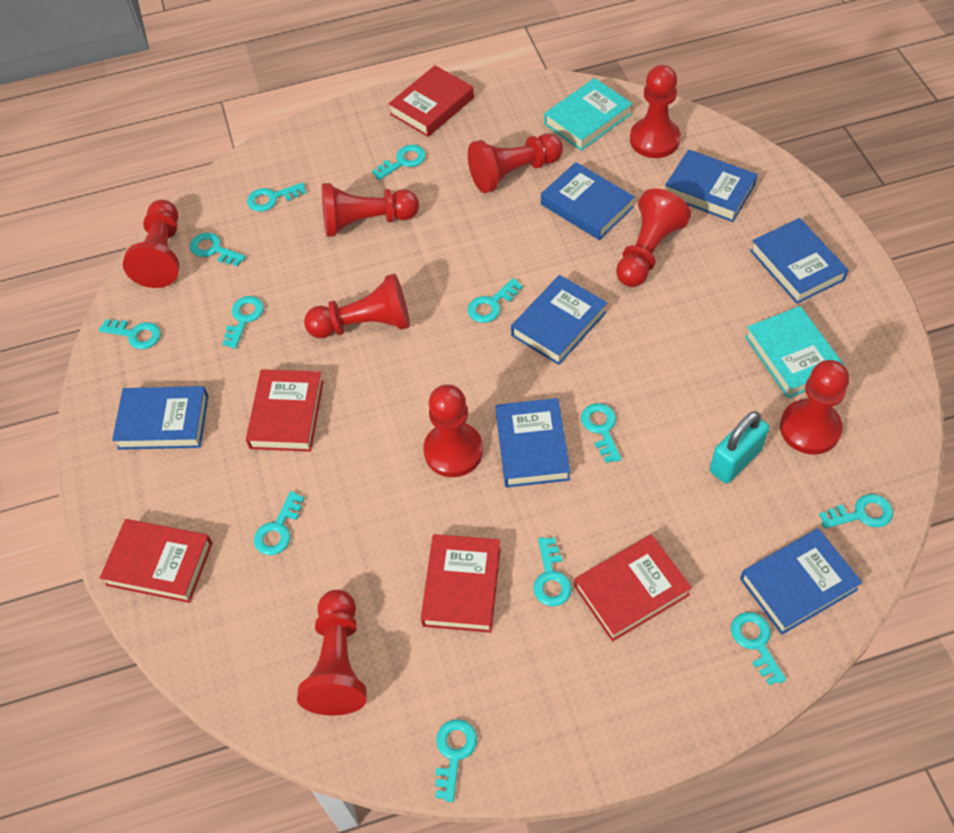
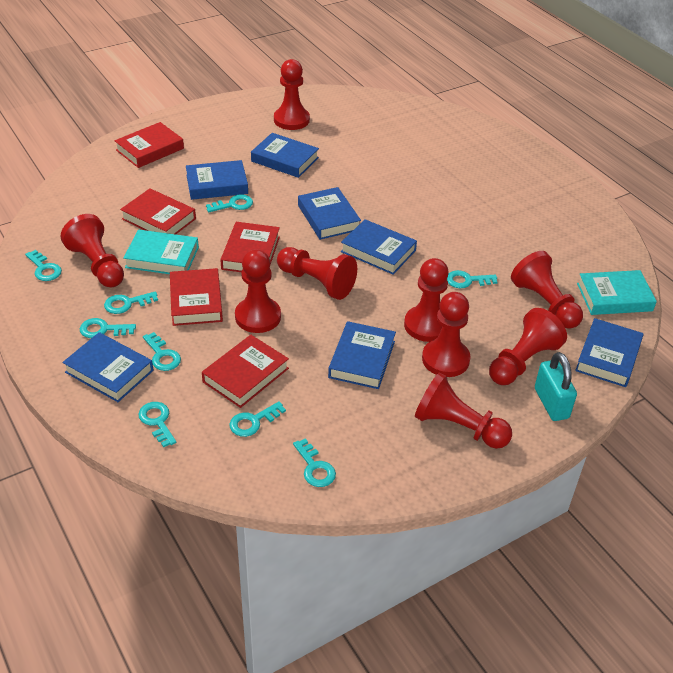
turquoise key: [99,319,161,349] [190,233,246,266] [223,296,264,349] [247,182,306,212] [254,491,304,555] [372,145,426,180] [435,719,477,802] [468,278,523,323] [533,537,572,606] [581,403,621,463] [731,612,786,686] [819,494,893,529] = 12 -> [25,250,62,281] [80,318,136,338] [104,291,158,314] [139,402,176,447] [143,332,181,371] [206,194,253,212] [229,401,286,437] [293,438,336,487] [447,270,497,288] = 9

